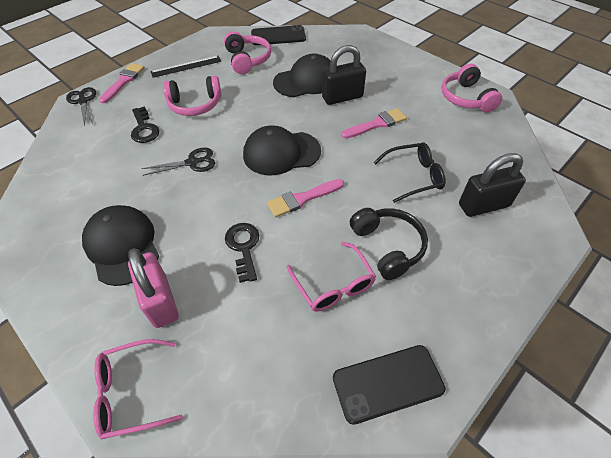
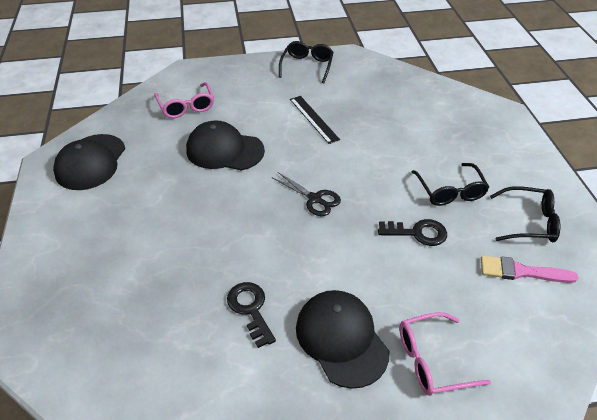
black glasses: [374,142,446,203] = 1 -> [279,41,334,83] [412,163,489,206] [490,186,560,242] = 3
black headphones: [350,208,428,280] = 1 -> none = 0
black padlock: [322,45,366,105] [459,153,526,217] = 2 -> none = 0
black phone: [251,25,306,45] [333,345,446,425] = 2 -> none = 0
black scissors: [66,87,96,126] [142,148,215,176] = 2 -> [273,172,341,216] = 1
pink brush: [99,63,145,103] [267,179,344,217] [341,108,407,139] = 3 -> [481,256,578,283] = 1
pink headphones: [163,76,221,116] [224,31,271,74] [441,64,502,112] = 3 -> none = 0
pink padlock: [128,248,179,328] = 1 -> none = 0

